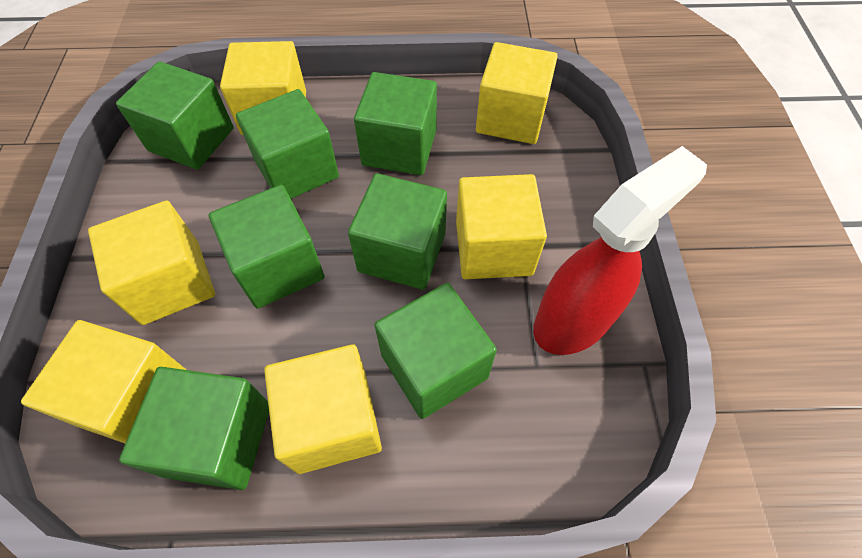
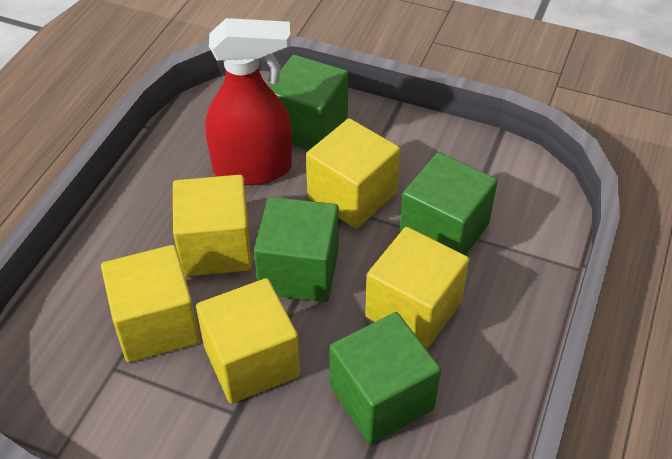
green cube: [116,61,234,170] [119,367,269,490] [208,185,325,309] [236,89,339,199] [348,173,447,290] [354,72,437,175] [374,283,497,419] = 7 -> [254,197,339,302] [268,55,348,150] [330,312,441,444] [399,152,498,255] = 4
yellow cube: [21,320,186,443] [88,200,215,325] [220,41,306,135] [264,344,382,474] [456,174,547,279] [476,42,558,144] = 6 -> [101,245,200,362] [173,175,252,277] [196,278,300,403] [306,118,400,229] [365,227,469,349] = 5

